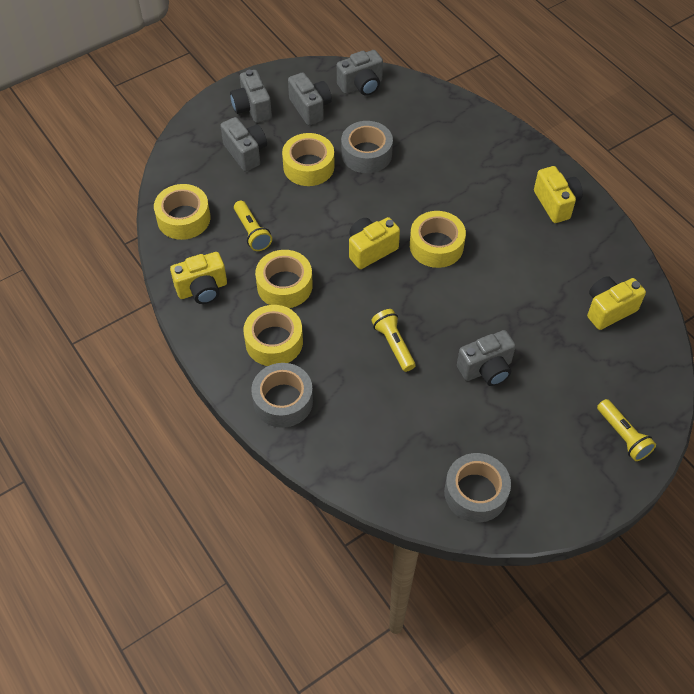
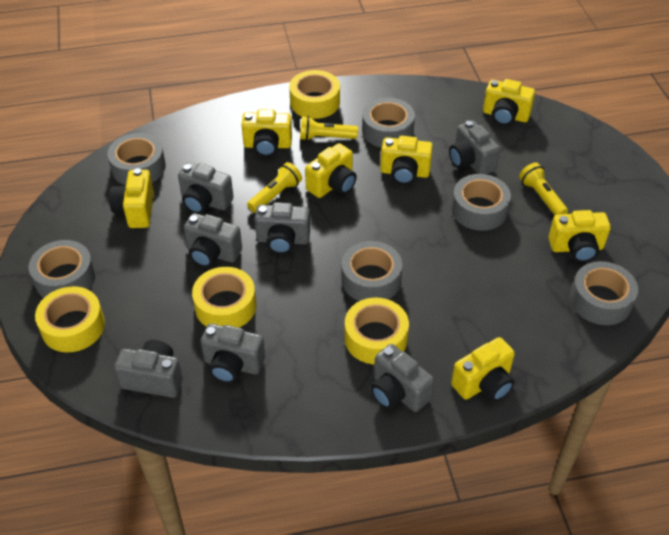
grey camera: [220,117,267,172] [230,70,272,123] [288,72,332,125] [337,50,383,96] [457,330,516,386] = 5 -> [114,340,183,398] [178,163,233,214] [184,213,242,267] [201,324,265,383] [255,202,310,254] [371,344,434,412] [449,120,500,174] = 7
grey tape: [251,363,313,428] [341,121,393,173] [444,453,511,522] = 3 -> [29,240,96,298] [107,133,166,185] [341,241,402,301] [362,98,415,148] [451,174,511,231] [570,261,638,325] = 6
yellow camera: [170,252,227,304] [349,217,400,269] [534,166,583,223] [587,276,646,330] = 4 -> [109,168,154,228] [242,109,292,157] [305,143,357,198] [380,136,433,185] [451,337,515,402] [483,79,535,126] [549,210,611,262] = 7
yellow tape: [154,184,210,240] [243,305,303,366] [255,250,313,308] [282,133,335,186] [410,211,466,268] = 5 -> [35,286,105,352] [192,267,256,328] [289,70,340,119] [344,298,409,364] = 4

